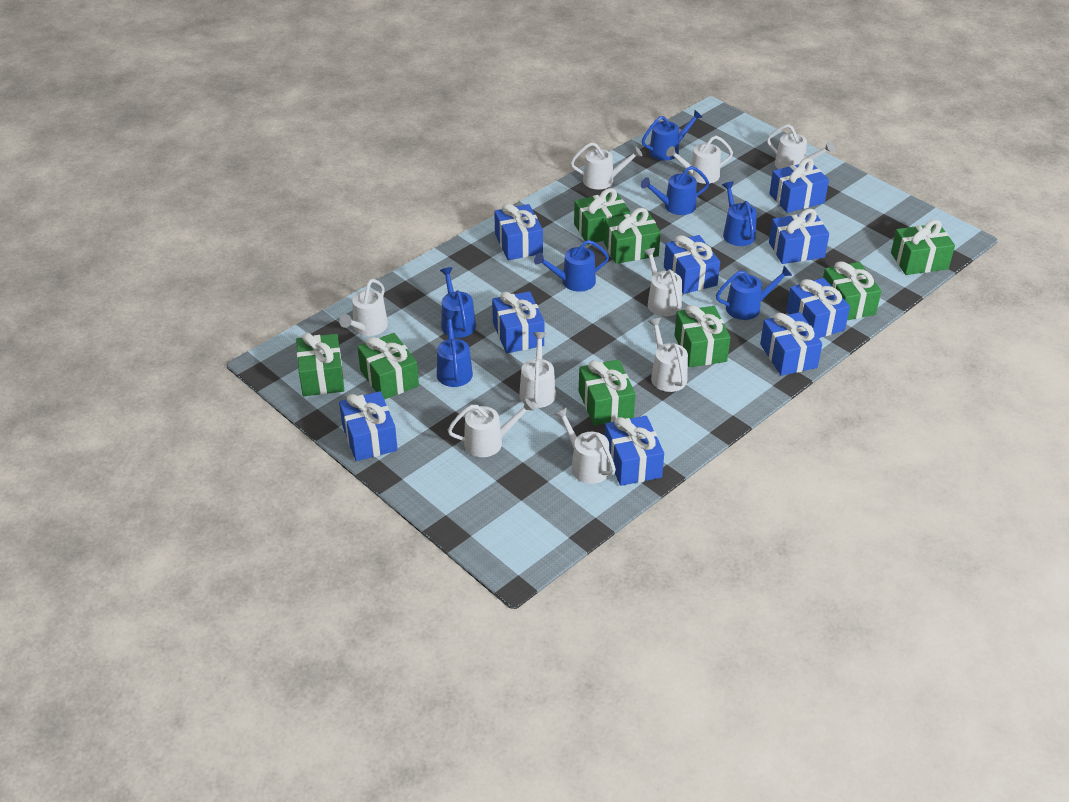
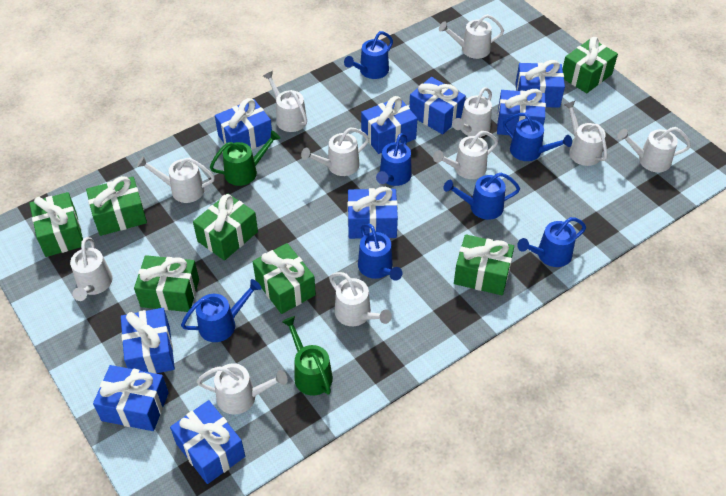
green gift: [296,333,344,396] [357,333,419,399] [574,188,630,244] [579,359,636,426] [604,208,661,264] [674,305,730,367] [823,261,881,320] [891,220,955,275] = 8 -> [29,192,83,257] [86,176,147,236] [134,255,199,312] [193,193,258,261] [253,243,316,314] [454,234,514,295] [562,37,618,93] = 7
green watering can: none = 0 -> [210,130,280,186] [282,316,333,396] = 2
white watering can: [339,279,388,336] [448,398,535,457] [519,332,556,408] [555,407,616,484] [571,142,642,190] [643,248,682,317] [648,318,688,392] [666,136,733,184] [767,124,834,169] = 9 -> [70,237,112,301] [137,156,215,203] [197,363,288,415] [263,71,307,132] [301,128,369,176] [329,272,392,326] [433,131,498,179] [439,14,504,59] [452,87,492,137] [564,101,608,166] [617,127,691,172] = 11

